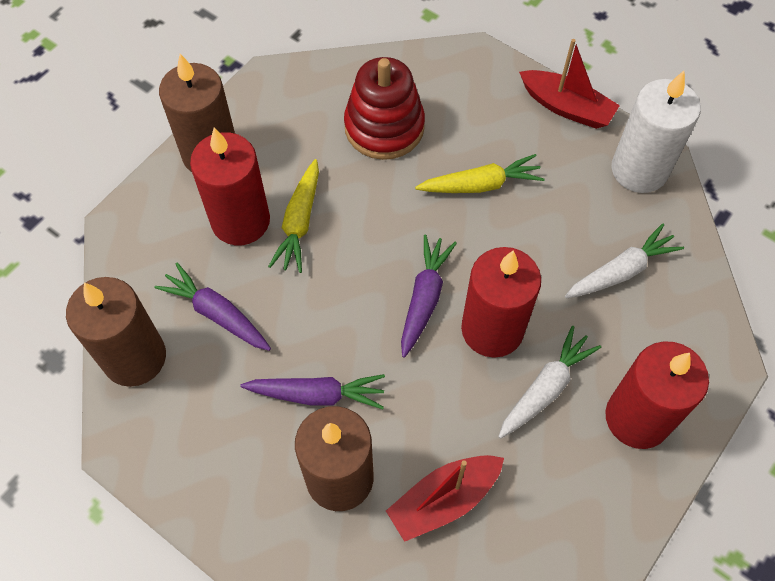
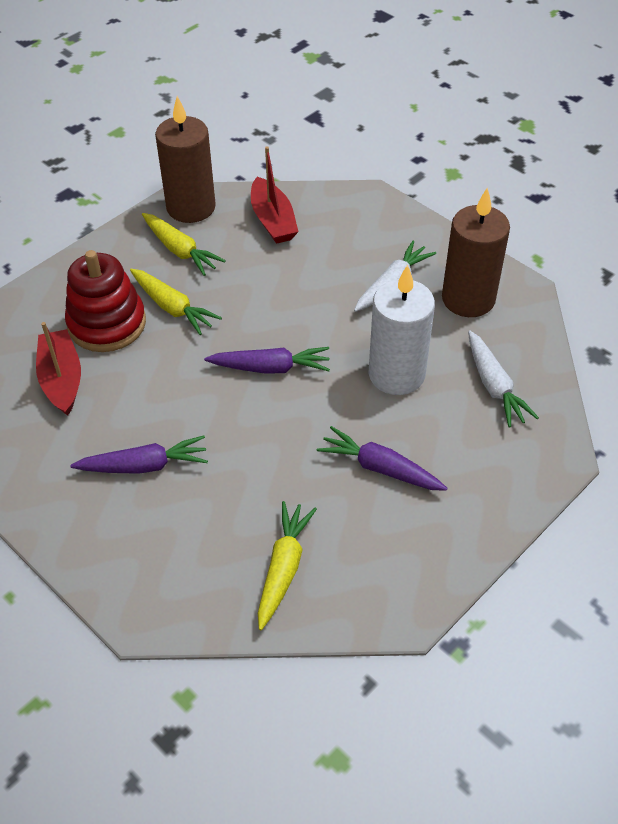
brown candle: [66,277,166,387] [159,54,235,172] [295,406,374,511] = 3 -> [155,96,216,223] [442,188,510,317] = 2
red candle: [190,128,270,245] [461,247,541,358] [605,341,709,449] = 3 -> none = 0
yellow carrot: [268,159,319,273] [415,154,545,193] = 2 -> [130,269,222,335] [142,213,226,276] [258,501,317,630] = 3

